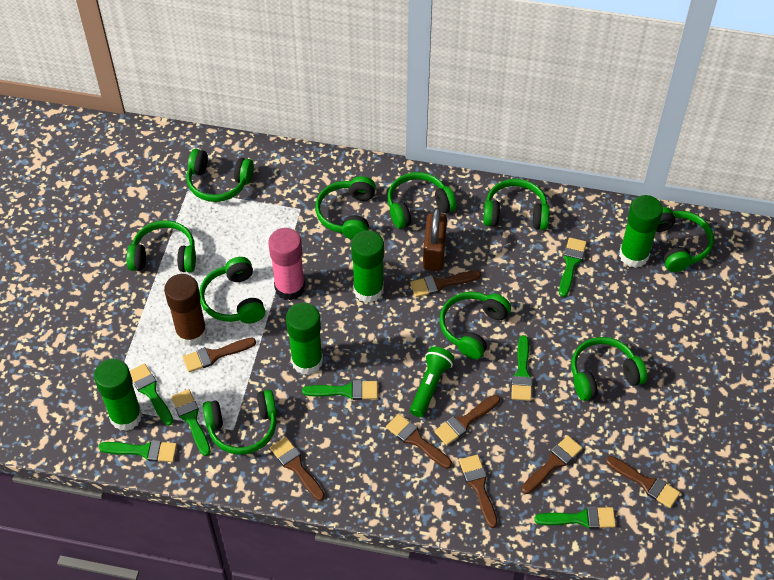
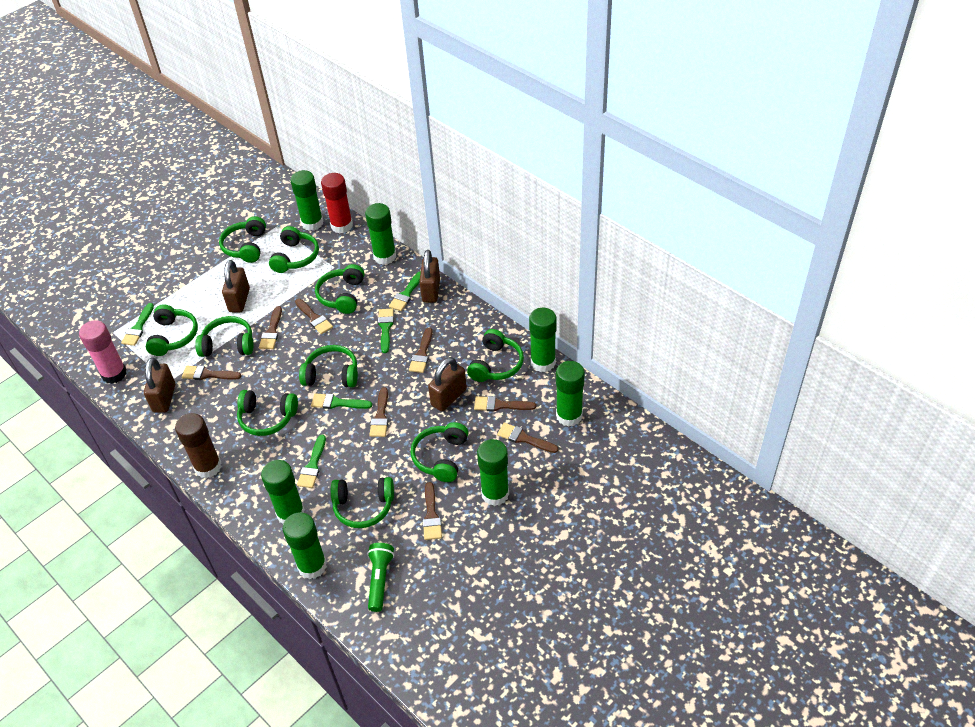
brown padlock: [423,208,447,271] = 1 -> [144,358,175,413] [222,260,250,312] [419,250,440,302] [428,357,467,411] = 4
green brush: [98,440,177,462] [130,363,174,426] [171,389,211,456] [302,380,378,400] [511,335,533,401] [534,507,616,529] [559,237,587,297] = 7 -> [121,303,154,346] [297,435,326,488] [311,393,372,409] [378,308,394,353] [389,271,421,311] = 5
green glue stick: [94,359,142,431] [286,303,323,375] [351,230,384,303] [619,195,663,268] = 4 -> [261,460,305,524] [283,512,327,579] [290,170,324,231] [365,203,396,265] [477,439,509,506] [529,308,557,372] [556,361,585,427] = 7
red glue stick: none = 0 -> [321,173,353,233] = 1

